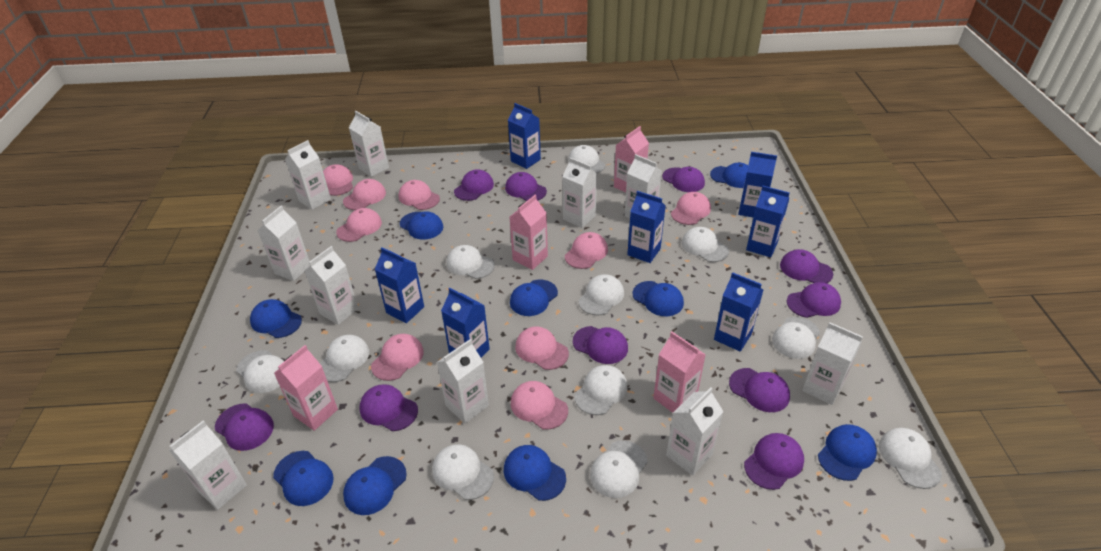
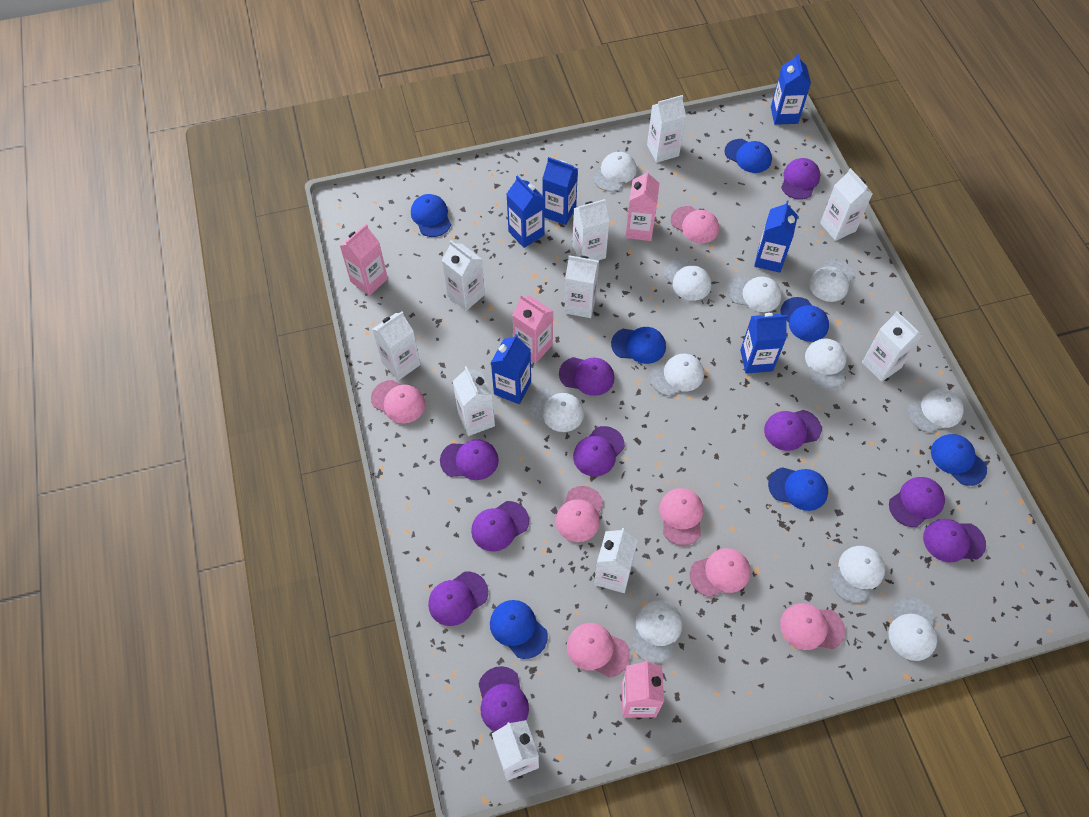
blue cap: [250,299,302,338] [273,451,333,506] [343,456,407,515] [400,211,443,240] [504,445,566,501] [510,280,558,316] [633,281,684,316] [710,163,748,188] [818,424,877,481] = 9 -> [411,194,451,237] [490,600,548,659] [611,327,666,364] [725,139,772,173] [768,467,828,511] [780,297,829,342] [931,434,987,486] = 7
blue carton: [375,247,424,323] [441,288,490,357] [508,103,541,169] [627,191,666,263] [714,272,764,352] [738,152,777,217] [746,186,790,257] = 7 -> [491,334,531,404] [507,176,545,248] [542,157,578,225] [740,313,788,374] [754,201,798,273] [771,53,811,125] = 6
pink cap: [323,164,353,196] [336,208,382,242] [343,179,386,210] [371,334,424,381] [398,180,440,210] [511,381,568,430] [515,326,569,370] [565,232,608,269] [671,192,711,225] = 9 -> [371,380,425,424] [556,486,603,542] [567,623,630,677] [659,488,703,546] [671,206,719,243] [690,548,751,597] [780,603,845,650] = 7

